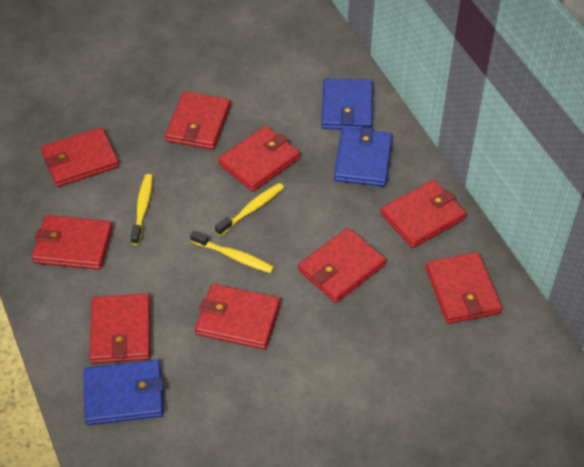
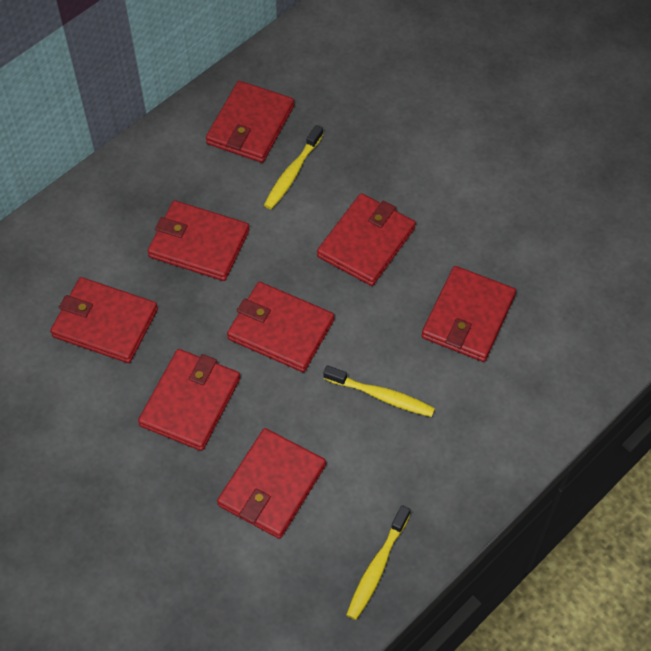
blue wallet: [83,360,164,425] [321,78,373,130] [334,127,393,187] = 3 -> none = 0
red wallet: [32,215,113,270] [41,127,119,187] [89,294,150,364] [165,91,231,150] [195,284,280,349] [218,126,300,192] [298,228,386,303] [381,180,466,248] [426,252,502,324] = 9 -> [50,277,158,363] [138,349,240,451] [148,200,250,281] [206,81,294,163] [217,428,326,539] [227,282,334,372] [317,193,416,286] [422,266,516,362] = 8

